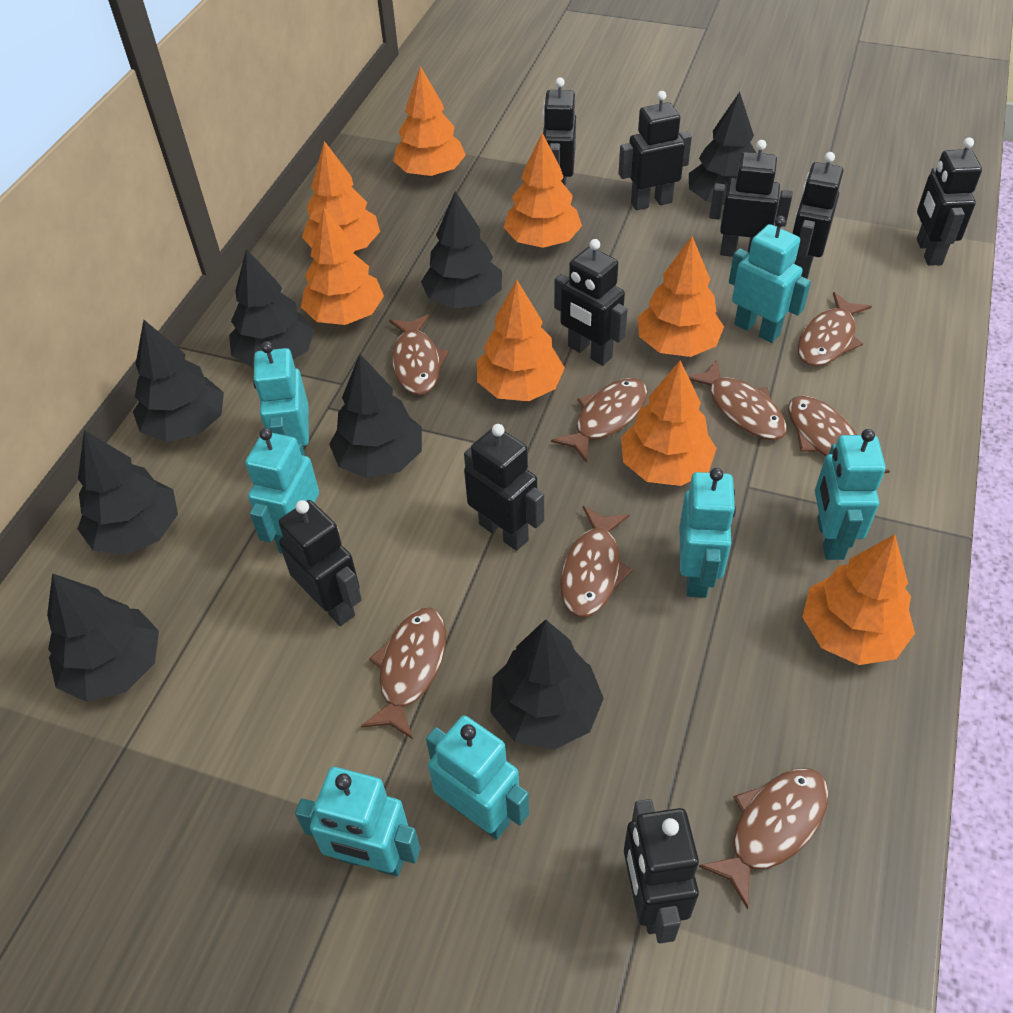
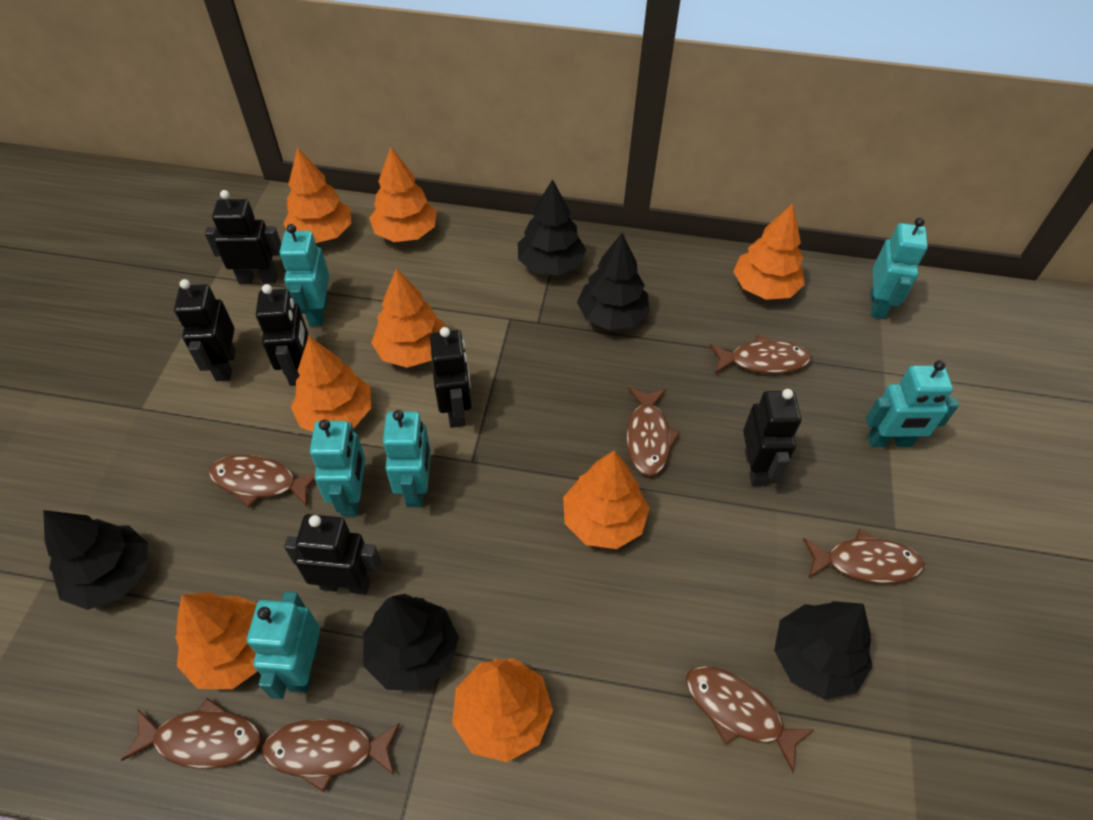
black robot: [279,500,362,626] [464,424,544,551] [543,77,576,187] [554,239,628,366] [619,91,692,210] [624,799,699,943] [709,140,792,257] [792,152,843,279] [917,138,982,266] = 9 -> [174,279,236,381] [205,190,281,284] [256,284,308,386] [284,514,382,595] [430,327,472,428] [743,389,802,486] = 6
black tree: [47,573,159,702] [78,430,178,555] [133,320,224,442] [229,249,315,368] [329,354,422,478] [421,191,502,309] [490,619,604,750] [689,92,756,205] = 8 -> [43,510,148,610] [363,594,459,691] [518,179,586,276] [577,233,650,330] [774,601,873,700] = 5
brown fish: [361,608,446,739] [389,314,449,395] [551,378,648,463] [560,506,633,617] [688,360,787,440] [699,768,829,910] [788,396,890,473] [798,292,872,367] = 8 -> [121,698,261,769] [208,455,315,508] [262,719,400,792] [626,388,680,476] [686,666,814,772] [710,335,811,374] [803,529,924,583] = 7
turquoise robot: [245,428,319,554] [253,341,309,456] [295,767,420,876] [426,715,529,840] [680,468,736,598] [729,216,811,343] [815,429,886,560] = 7 -> [247,591,320,699] [280,224,330,326] [310,419,365,516] [383,410,431,507] [866,360,959,447] [870,217,928,319] = 6

